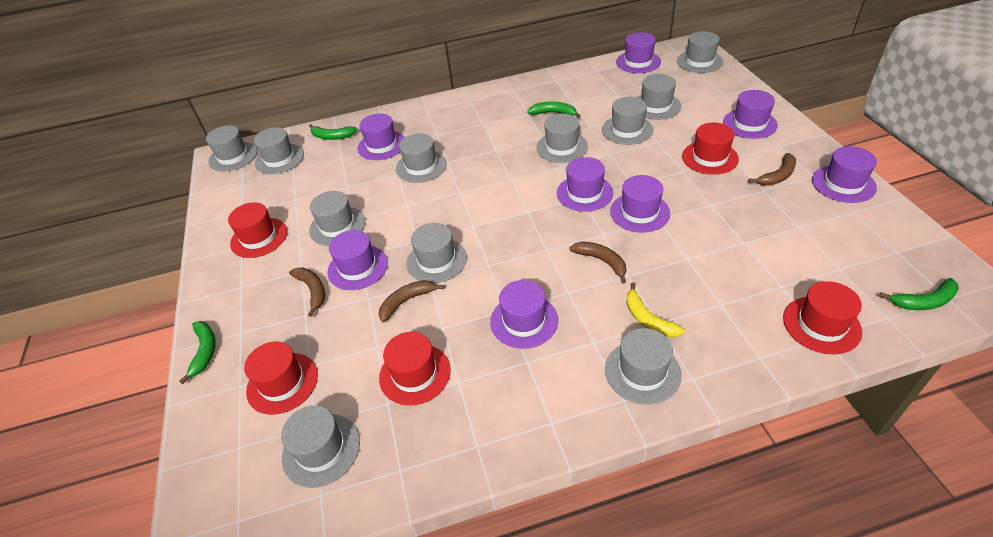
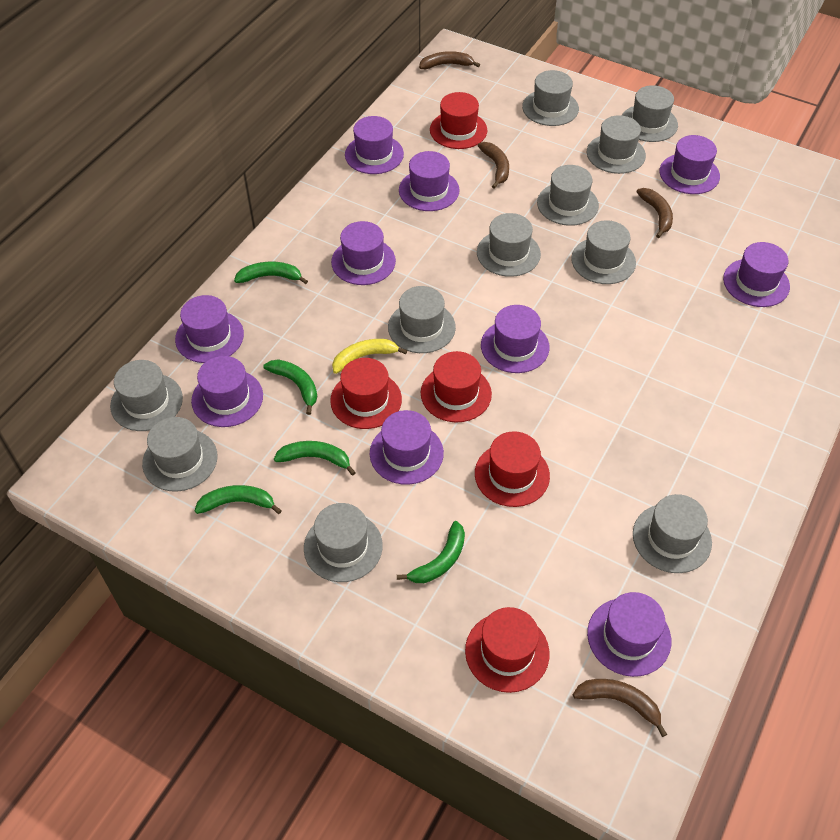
green banana: [179,321,216,384] [309,124,357,140] [527,102,581,118] [879,278,959,310] = 4 -> [195,485,282,514] [234,262,308,284] [263,359,317,415] [274,441,356,476] [397,521,465,583] = 5
purple hat: [327,230,388,290] [358,113,405,160] [490,280,558,349] [557,157,613,212] [610,175,670,232] [616,32,661,73] [723,90,778,139] [812,146,877,203] = 8 -> [175,295,244,363] [191,356,263,427] [331,221,396,285] [345,116,404,174] [370,410,444,485] [399,151,459,211] [481,305,550,373] [587,592,671,677] [659,135,720,194] [723,242,790,307] = 10

